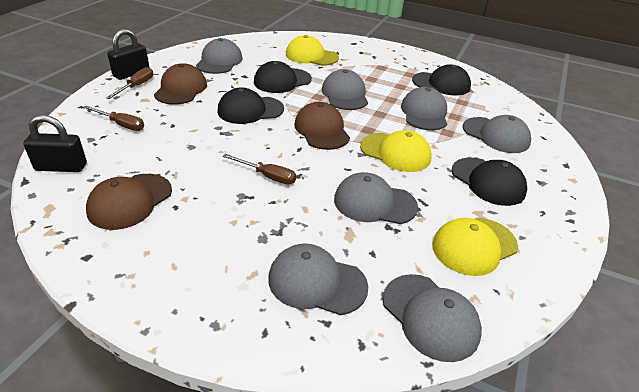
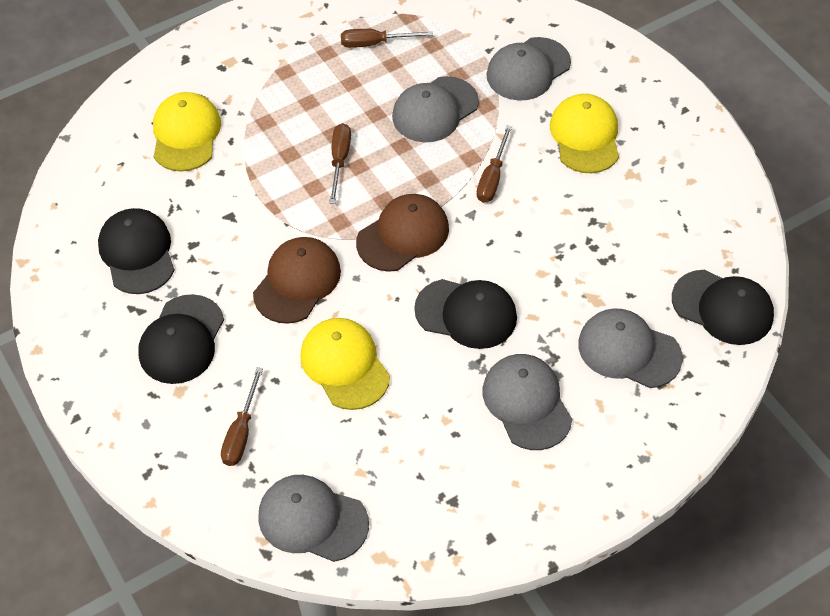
black padlock: [23,115,87,172] [107,29,150,80] = 2 -> none = 0
brown cap: [86,174,172,230] [154,63,207,105] [294,102,350,150] = 3 -> [253,237,341,324] [356,194,449,272] = 2
brown screwdriver: [83,106,144,131] [106,67,153,99] [223,154,296,184] = 3 -> [221,367,263,466] [329,123,351,204] [341,29,433,48] [477,125,512,203] = 4
grey cap: [196,38,243,74] [268,244,368,315] [322,69,368,110] [334,172,418,224] [383,274,482,362] [401,87,447,130] [463,115,531,153] = 7 -> [258,475,369,562] [392,76,479,142] [482,354,572,450] [486,37,571,101] [578,308,683,388] = 5

